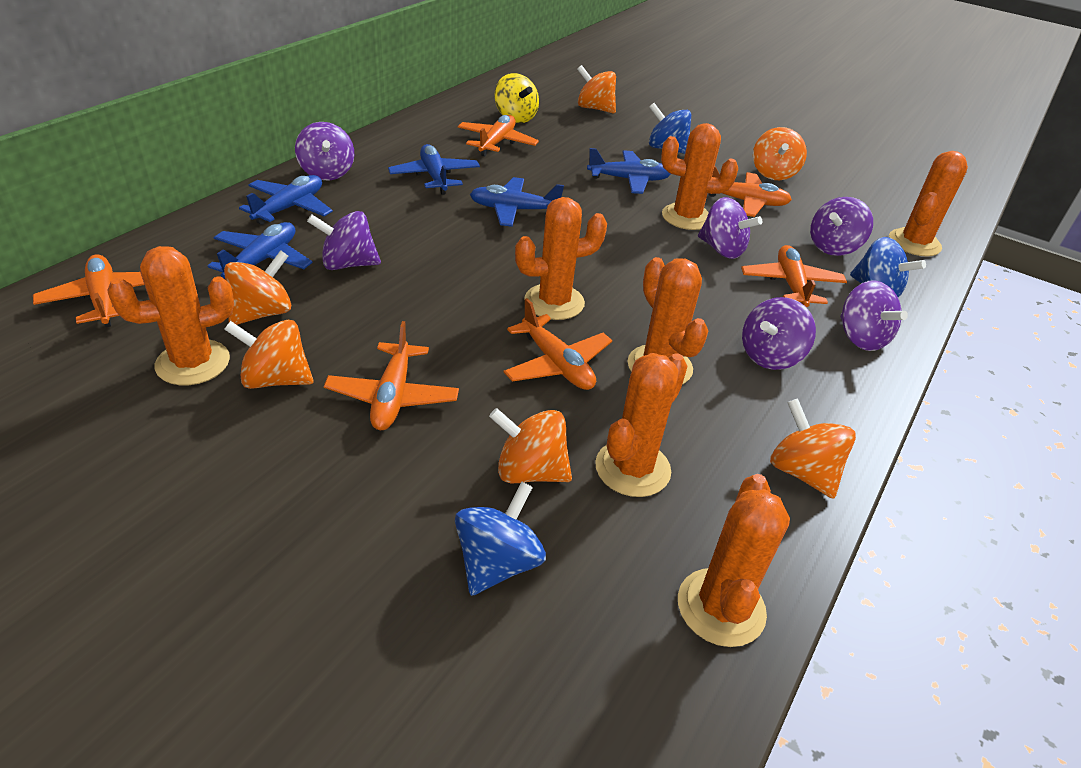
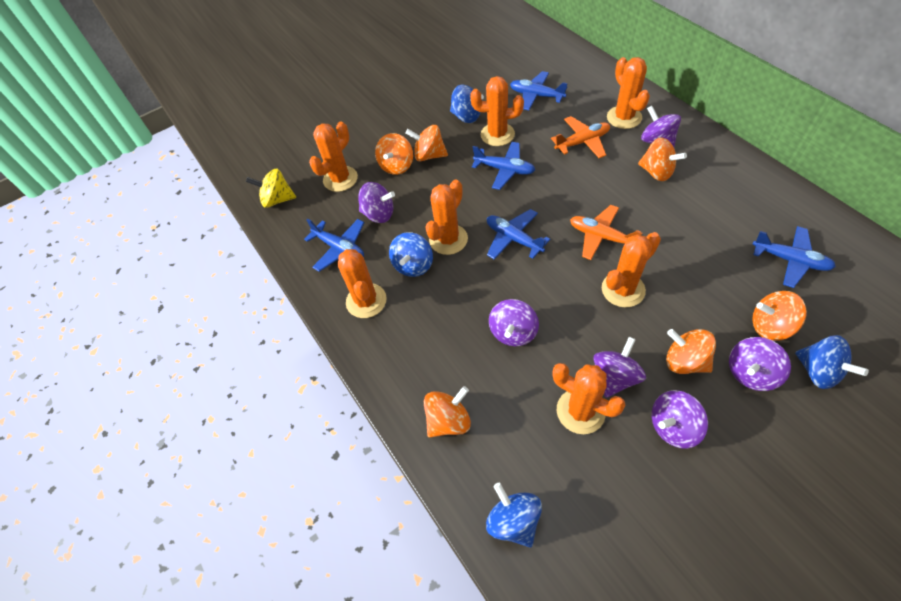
blue spinning top: [455,481,546,596] [649,103,691,154] [850,237,926,297] = 3 -> [389,232,433,277] [450,84,484,123] [486,483,542,547] [795,335,869,389] = 4
orange plane: [33,254,144,327] [324,321,459,430] [458,115,539,156] [503,298,612,390] [708,166,792,217] [741,245,847,307] = 6 -> [551,116,610,158] [570,205,642,260] = 2

